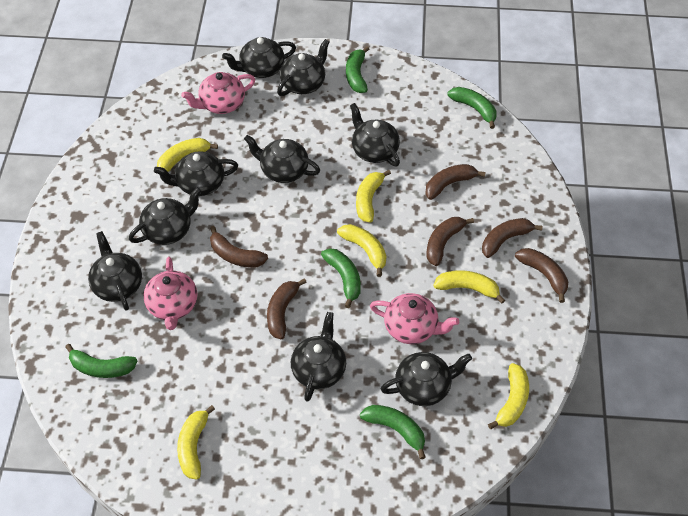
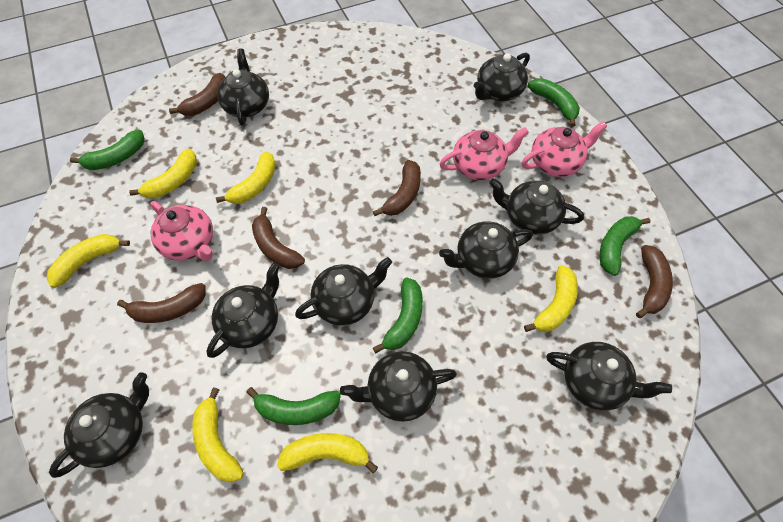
brown banana: [210,226,268,267] [267,278,307,339] [425,164,486,200] [426,217,474,266] [482,218,543,258] [515,248,568,303] = 6 -> [117,283,206,323] [169,73,225,116] [252,207,305,269] [373,160,421,216] [636,245,673,318] = 5

